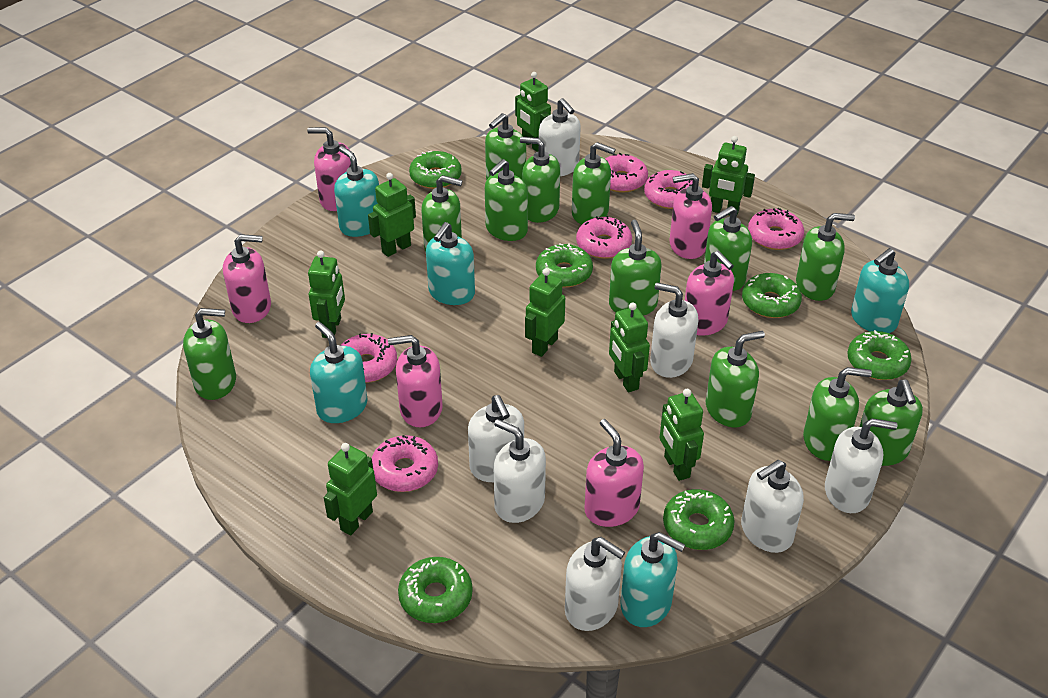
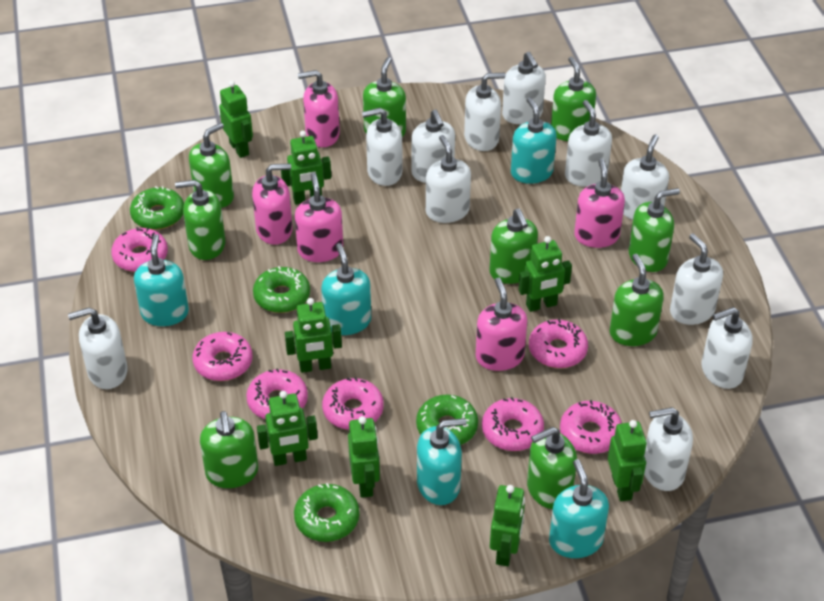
green donut: [398,557,473,623] [409,151,462,189] [536,243,593,288] [663,489,734,550] [742,273,802,318] [847,330,912,380] = 6 -> [130,186,184,230] [253,266,310,313] [294,483,360,542] [416,394,478,445] = 4
green soap dispenser: [183,308,236,400] [421,175,463,252] [485,113,526,180] [485,159,528,241] [520,137,560,223] [572,142,616,224] [609,220,662,316] [704,206,752,291] [706,331,765,427] [796,213,855,301] [803,367,872,461] [859,380,923,466] = 12 -> [175,180,225,260] [189,123,234,208] [200,411,258,488] [363,57,406,137] [489,208,538,284] [527,427,577,509] [551,57,596,141] [610,254,664,346] [629,188,680,272] = 9
pink donut: [340,333,397,383] [372,435,438,492] [576,216,632,259] [605,153,648,193] [644,170,693,209] [748,208,804,250] = 6 -> [111,227,168,272] [193,332,253,381] [246,368,308,419] [322,377,384,430] [482,397,544,451] [529,319,588,368] [560,400,622,454] = 7
pink soap dispenser: [223,234,271,323] [307,127,351,211] [388,335,443,427] [585,419,644,527] [669,173,712,259] [685,251,734,336] = 6 -> [252,163,293,245] [295,173,343,262] [298,70,340,147] [476,277,527,371] [574,158,625,248] = 5
white soap dispenser: [468,395,524,482] [493,419,546,523] [539,98,581,176] [565,537,625,631] [650,282,698,378] [741,460,804,553] [825,418,897,513] = 7 -> [68,307,128,389] [362,108,403,186] [411,109,455,183] [426,135,471,223] [464,73,505,151] [502,52,546,124] [565,100,612,186] [621,135,669,220] [644,407,693,491] [670,234,723,325] [702,307,753,389] = 11

